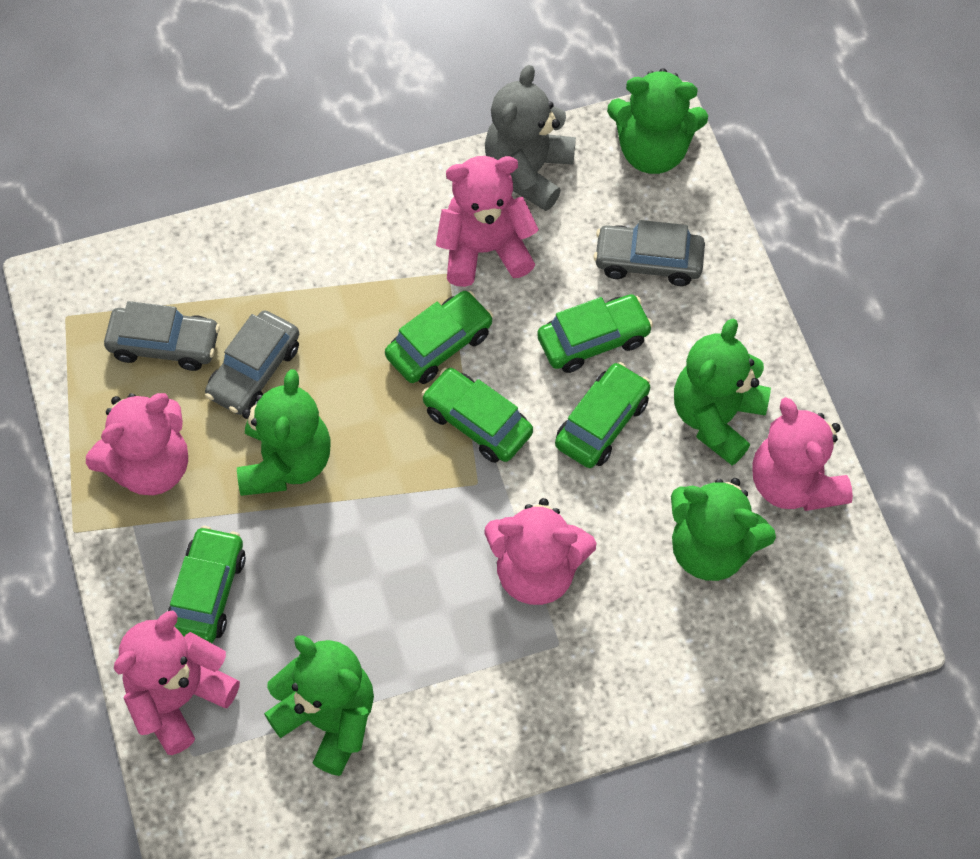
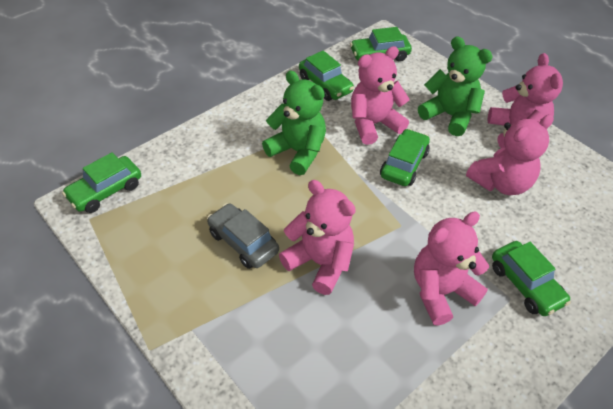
green teddy bear: [237,369,331,496] [264,636,374,776] [607,68,708,174] [671,478,776,581] [674,318,771,466] = 5 -> [262,71,326,175] [418,37,493,136] = 2
grey car: [104,301,220,371] [205,310,299,415] [593,220,705,286] = 3 -> [207,203,279,269] = 1
grey teddy bear: [485,65,576,211] = 1 -> none = 0

